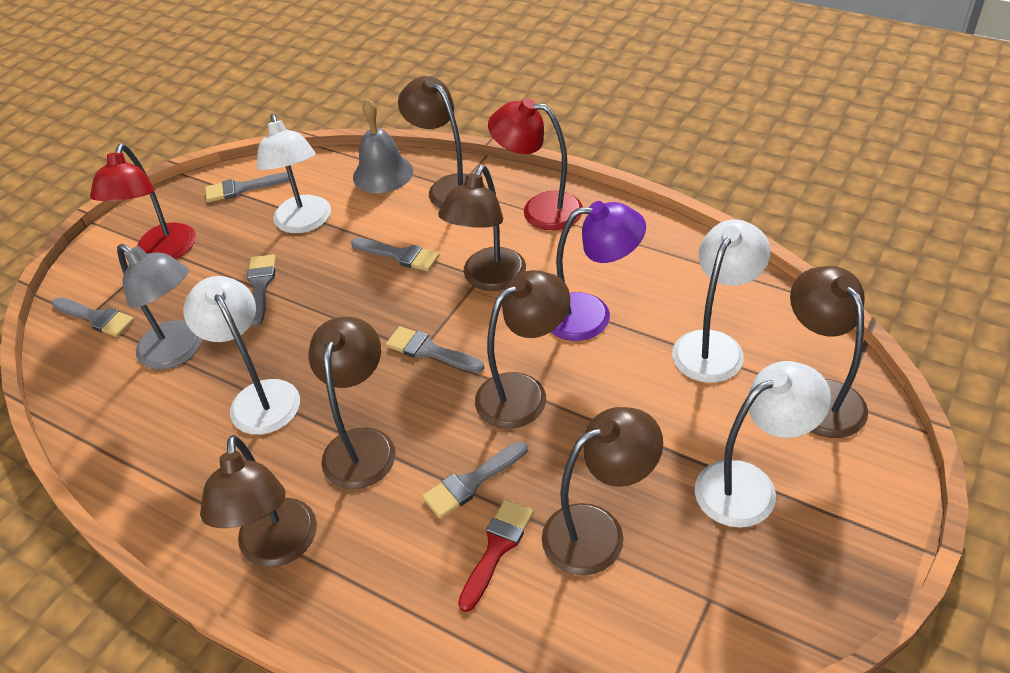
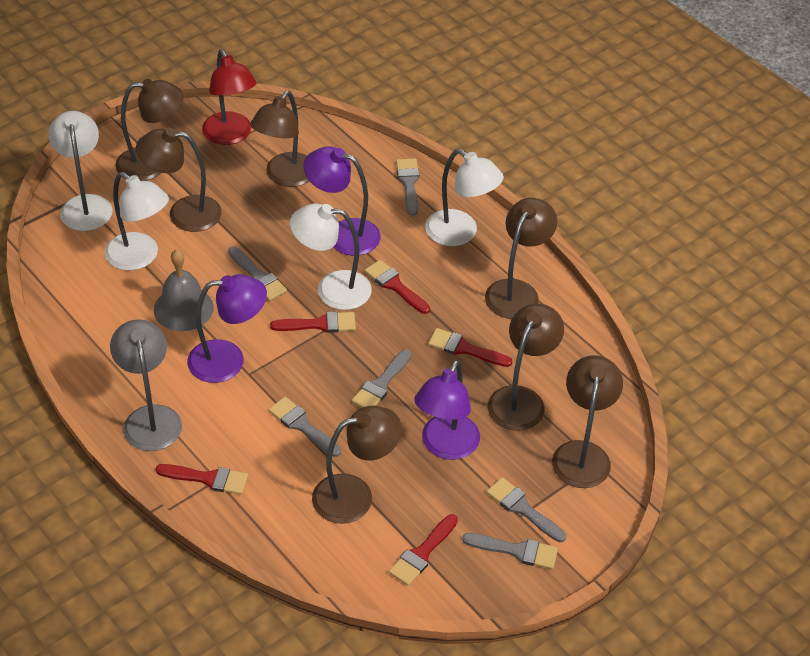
purple lamp: [551,201,646,341] = 1 -> [187,274,267,383] [303,146,381,256] [414,360,480,460] = 3
red brush: [458,499,534,612] = 1 -> [156,464,248,494] [270,311,356,333] [364,260,430,314] [389,514,458,586] [428,328,513,367] = 5
red lamp: [90,144,196,259] [488,98,583,230] = 2 -> [202,49,256,145] = 1

